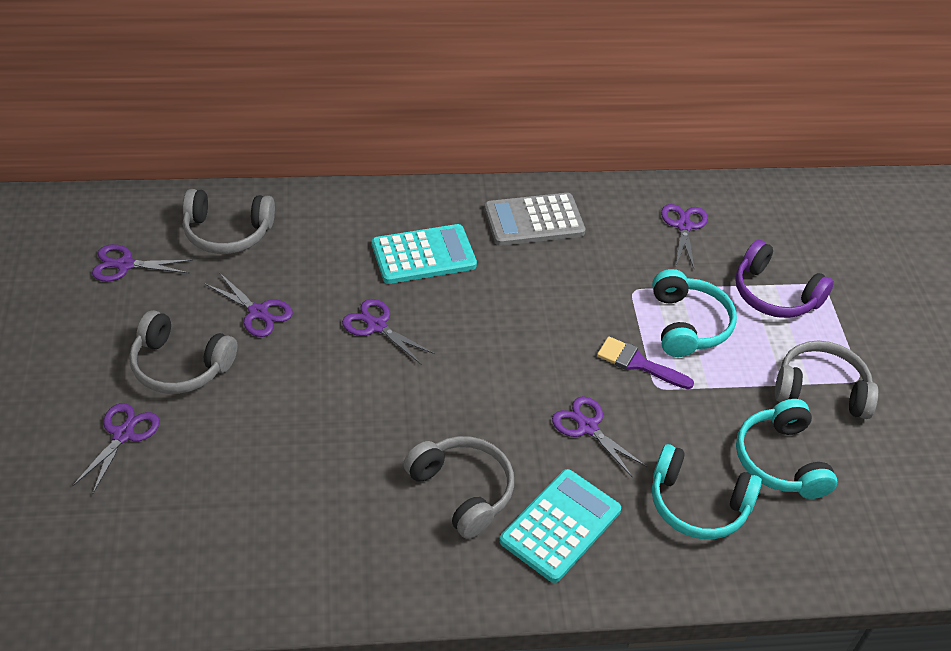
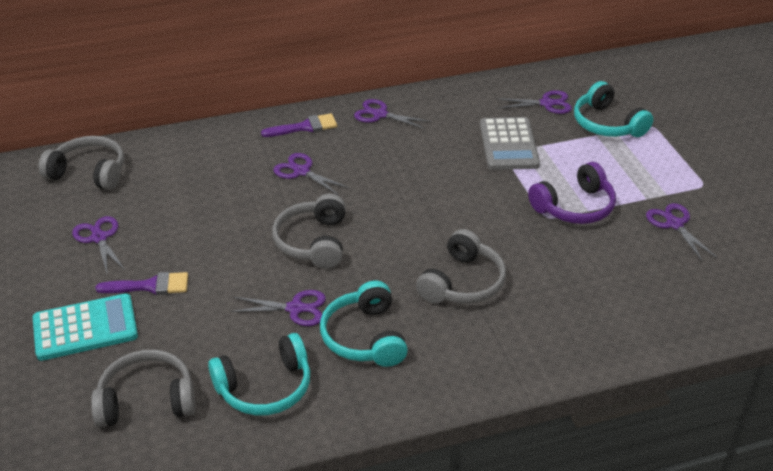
purple brush: [597,336,694,389] = 1 -> [95,272,188,295] [261,113,337,137] = 2
turquoise calculator: [372,224,477,284] [500,469,621,583] = 2 -> [33,294,138,361] = 1

